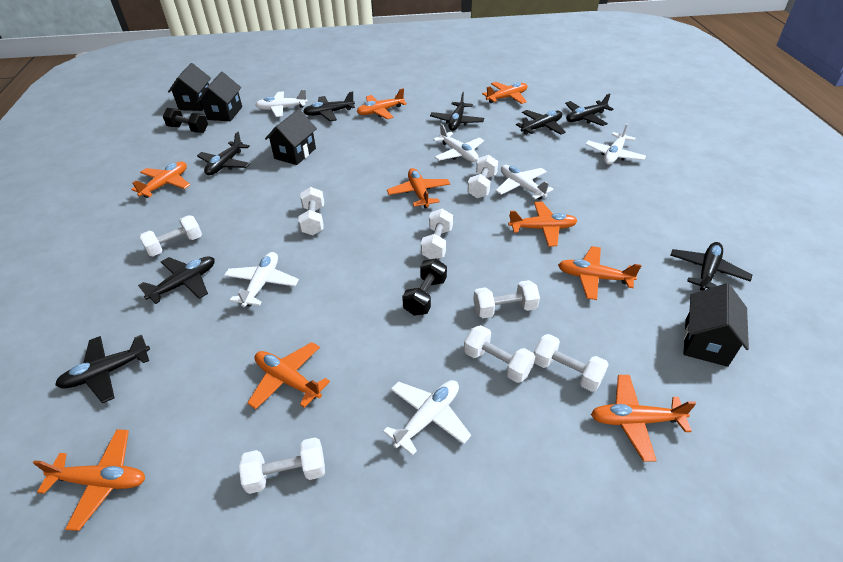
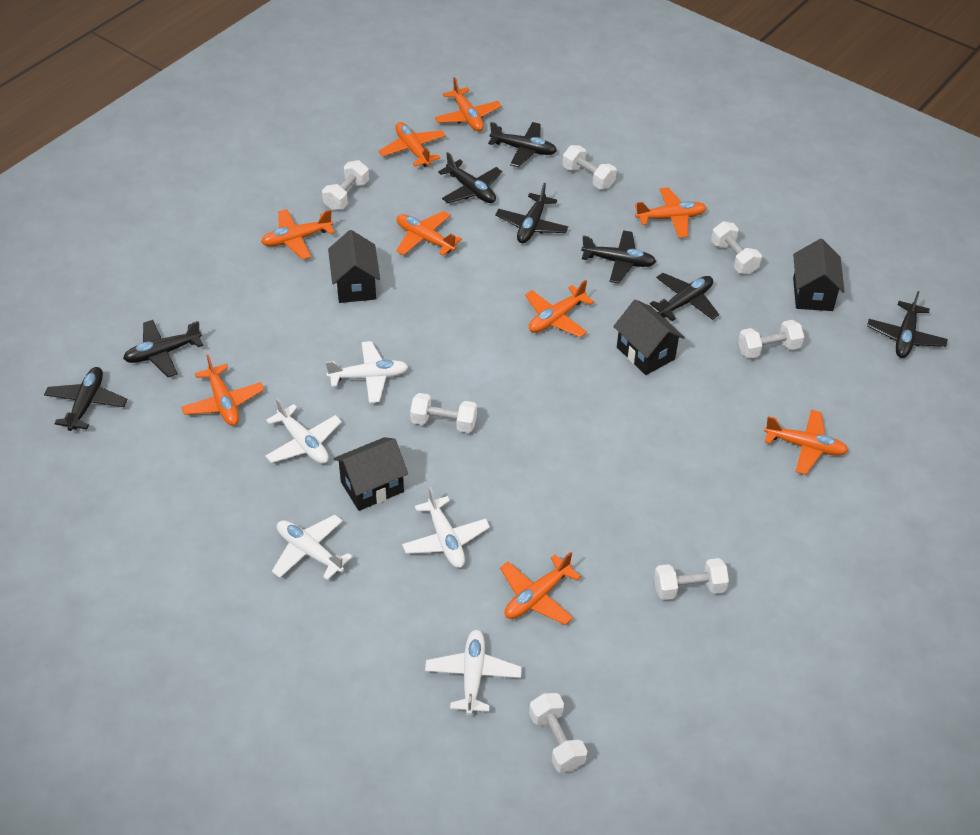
black dumbbell: [163,108,208,133] [402,258,447,316] = 2 -> none = 0
white dumbbell: [139,215,202,256] [239,437,325,494] [298,187,324,235] [421,209,453,259] [464,325,535,383] [467,155,498,198] [473,280,540,318] [534,334,609,392] = 8 -> [322,160,369,210] [410,393,477,433] [529,693,587,772] [562,145,617,189] [654,558,729,600] [711,221,762,274] [738,320,804,359] = 7
white plane: [224,252,299,307] [255,89,308,117] [383,380,471,456] [433,124,484,162] [495,165,554,200] [585,123,646,165] = 6 -> [265,398,342,464] [272,515,353,580] [326,341,408,403] [402,487,490,568] [425,630,522,715] = 5

